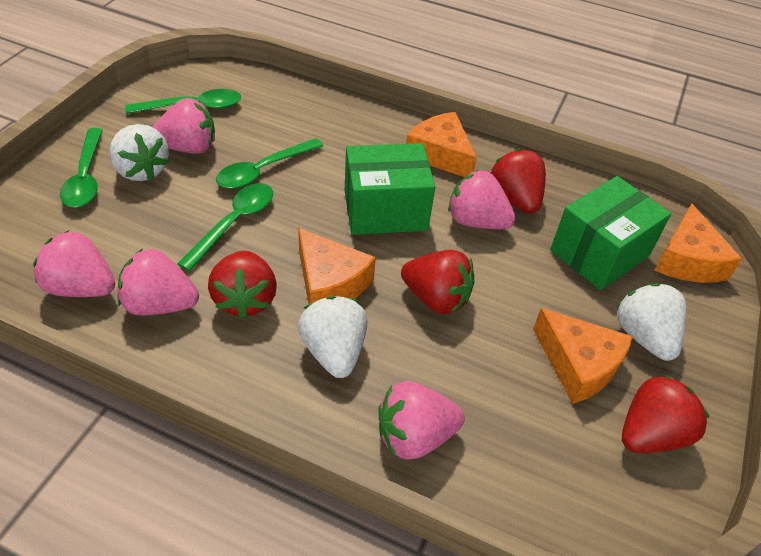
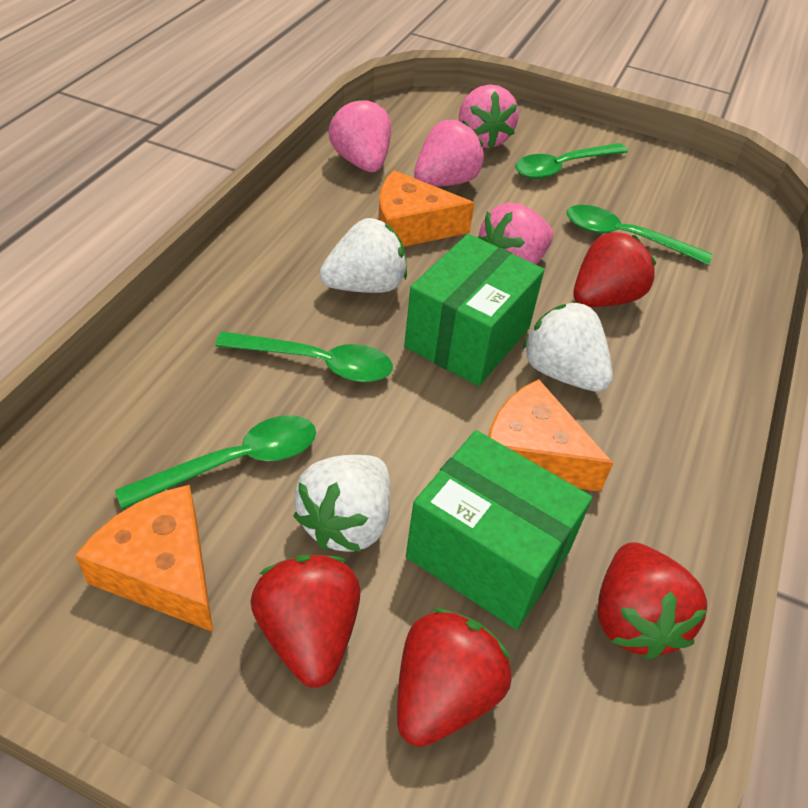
orange cheese: [298,228,376,304] [406,112,477,177] [533,308,633,404] [655,204,742,283] = 4 -> [75,485,213,632] [378,170,474,247] [488,379,613,492] = 3
pink strawberry: [33,231,115,297] [118,249,199,316] [152,98,215,154] [379,381,465,460] [448,170,516,229] = 5 -> [329,98,391,172] [414,120,484,187] [459,84,519,149] [477,203,553,264] = 4

